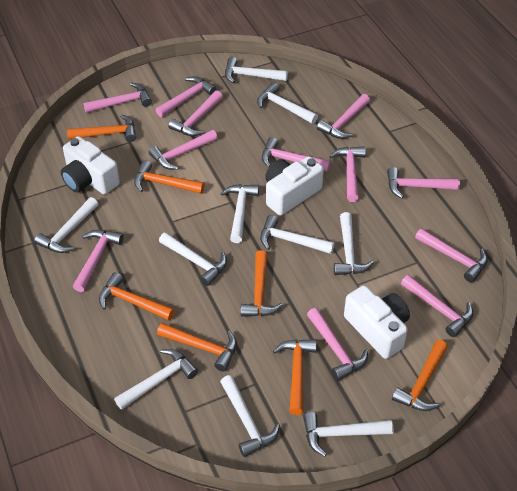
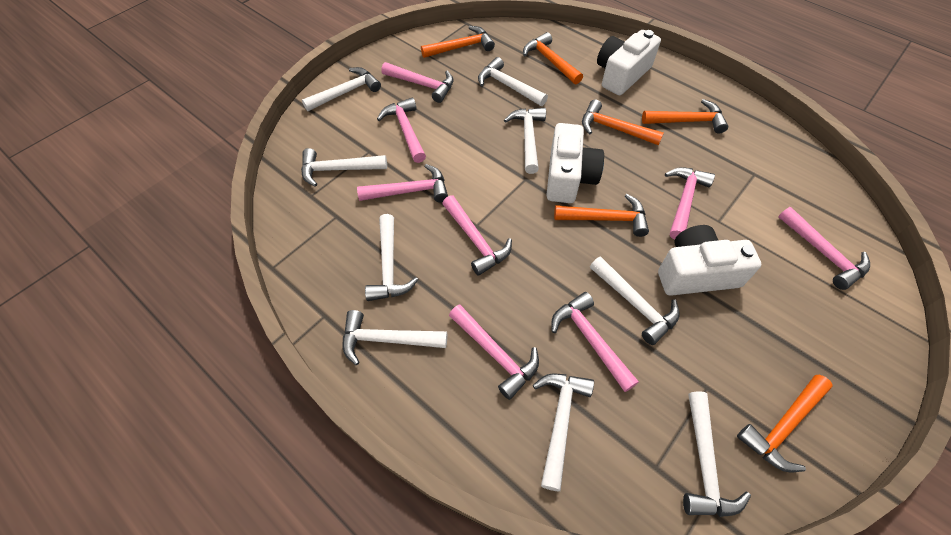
orange hammer: [67,114,136,142] [99,272,175,320] [134,160,205,194] [157,323,237,372] [240,250,283,317] [273,339,317,415] [392,340,448,411] = 7 -> [421,26,495,58] [523,32,583,84] [554,194,649,237] [582,99,664,145] [642,99,728,134] [737,375,833,473] = 6
pink hammer: [73,230,124,292] [83,83,152,113] [149,130,218,170] [156,76,217,117] [168,91,223,136] [262,137,331,172] [307,308,368,381] [317,94,370,139] [329,146,366,202] [387,167,460,199] [401,275,473,337] [415,228,488,282] = 12 -> [357,164,448,202] [377,98,426,163] [381,62,454,103] [442,195,512,276] [449,305,539,400] [551,292,639,392] [665,167,715,239] [779,207,870,290] = 8
white hammer: [34,197,98,253] [114,349,198,410] [159,232,227,286] [220,184,259,243] [220,375,280,457] [225,57,288,83] [257,82,318,124] [260,215,335,254] [303,412,394,457] [334,212,374,275] = 10 -> [301,148,387,187] [302,67,381,111] [343,310,447,365] [365,214,418,301] [478,57,548,106] [504,108,546,174] [533,373,594,491] [590,257,680,345] [683,391,751,517] = 9

